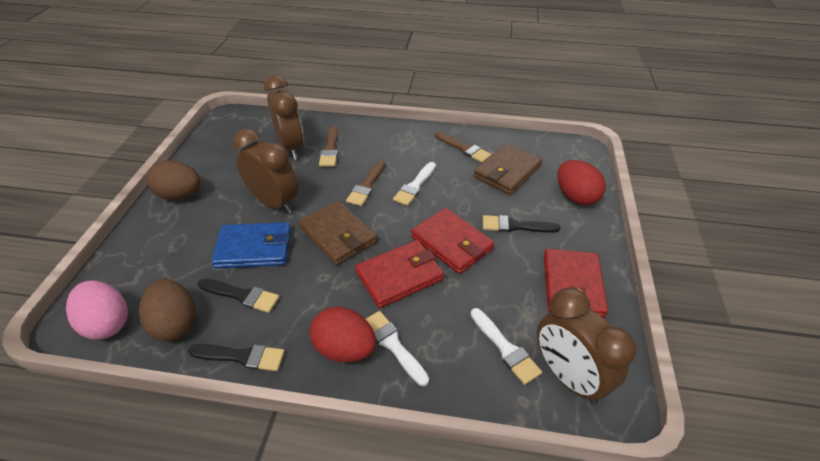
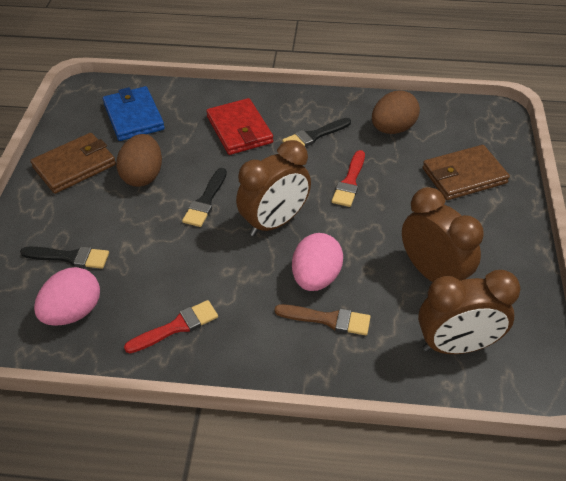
brown brush: [319,126,338,167] [346,160,385,206] [435,132,491,163] = 3 -> [275,304,371,335] = 1
pink egg: [66,280,128,340] = 1 -> [34,267,100,326] [292,233,343,291] = 2
red brush: none = 0 -> [124,300,218,353] [332,150,365,207] = 2
red egg: [310,307,376,362] [557,160,606,205] = 2 -> none = 0
red wallet: [355,240,444,308] [411,208,495,274] [544,249,608,318] = 3 -> [206,98,273,155] = 1
white brush: [365,311,429,386] [393,162,436,206] [471,308,542,385] = 3 -> none = 0

